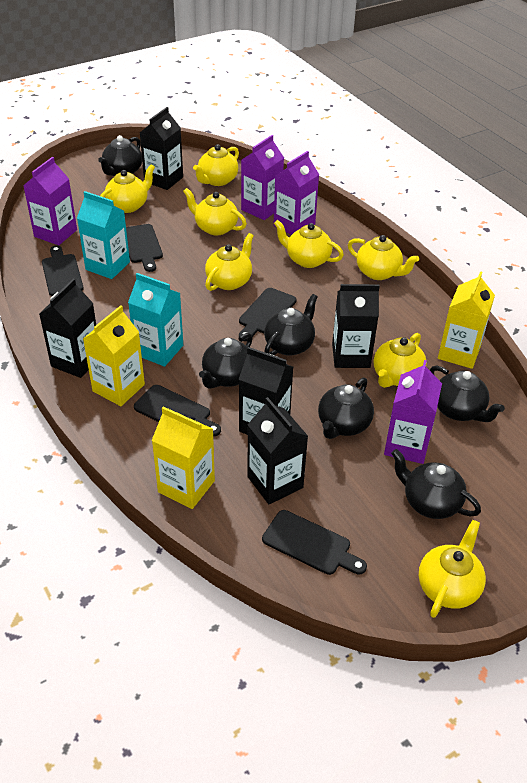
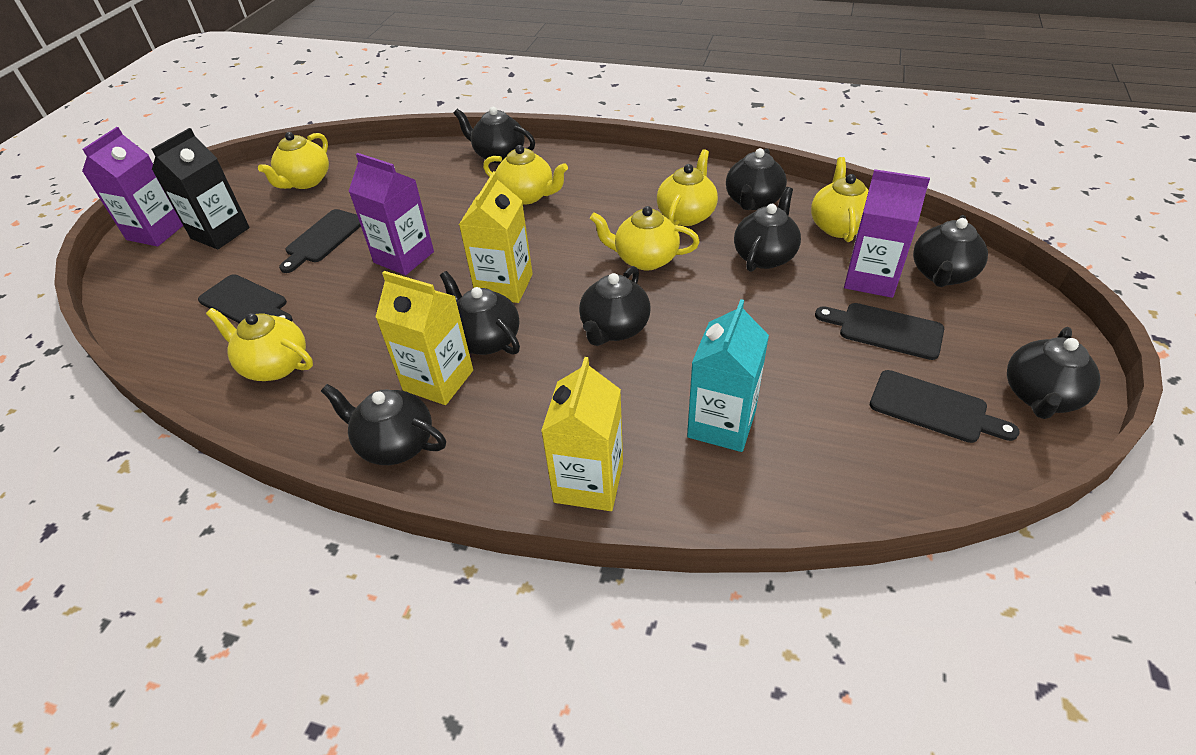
black carton: [39,279,96,378] [140,107,183,190] [239,347,293,435] [247,397,308,504] [332,284,380,368] = 5 -> [152,128,250,249] = 1
black cutting board: [42,245,84,296] [126,224,163,272] [134,385,221,436] [239,288,297,341] [262,510,367,575] = 5 -> [198,274,293,323] [279,209,361,273] [815,303,944,360] [870,370,1020,443] = 4
black teapot: [98,135,142,176] [199,333,253,389] [264,294,318,356] [318,377,374,439] [391,449,481,519] [430,366,505,422] = 6 -> [321,384,446,465] [440,271,520,355] [454,107,535,163] [579,266,651,346] [726,148,787,210] [734,187,801,272] [913,215,988,287] [1007,327,1100,419] = 8
purple carton: [23,157,77,245] [241,135,284,220] [274,151,319,235] [384,360,442,464] = 4 -> [82,127,183,247] [349,153,434,275] [844,169,930,298] = 3
turquoise carton: [77,191,130,279] [128,273,183,367] = 2 -> [687,299,769,452] = 1
yellow teapot: [100,164,155,213] [183,188,247,235] [193,144,239,186] [205,233,254,291] [274,220,344,268] [348,235,419,280] [374,333,427,388] [419,520,486,618] = 8 -> [206,308,313,381] [258,132,329,189] [483,145,568,205] [590,206,700,270] [657,149,718,226] [811,157,869,242] = 6

